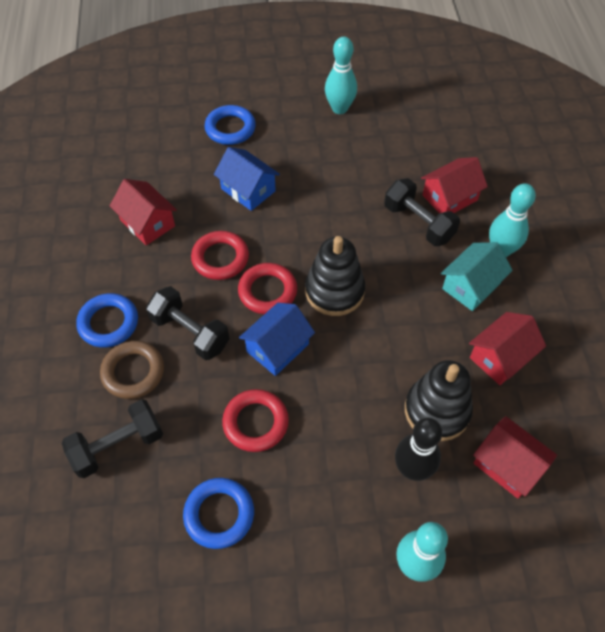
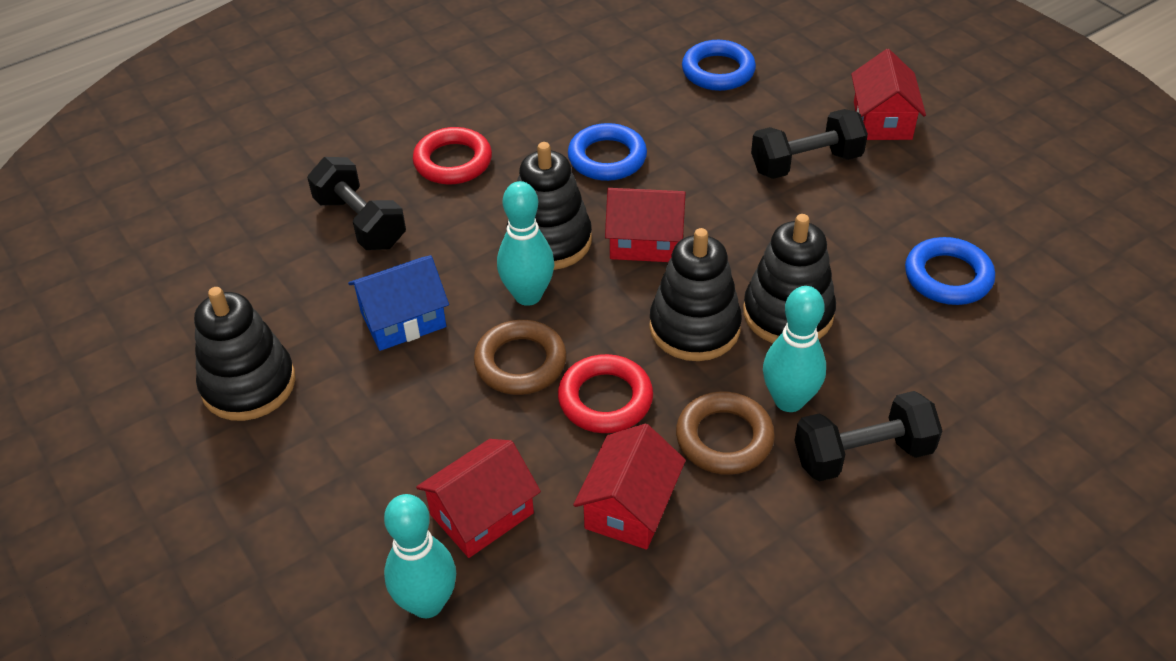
black bowling pin: [395,418,442,481] = 1 -> none = 0
black stacking toy: [305,236,365,316] [405,360,473,441] = 2 -> [194,287,296,421] [506,142,592,270] [649,228,742,361] [743,214,836,343] = 4
blue house: [214,147,280,211] [239,303,315,376] = 2 -> [348,255,449,351] = 1
brown ring: [100,341,164,399] = 1 -> [474,320,567,395] [676,391,775,475] = 2
red ring: [191,231,249,280] [222,389,289,452] [238,263,297,314] = 3 -> [413,127,492,184] [558,354,653,433] = 2
turquoise house: [441,242,513,311] = 1 -> none = 0

